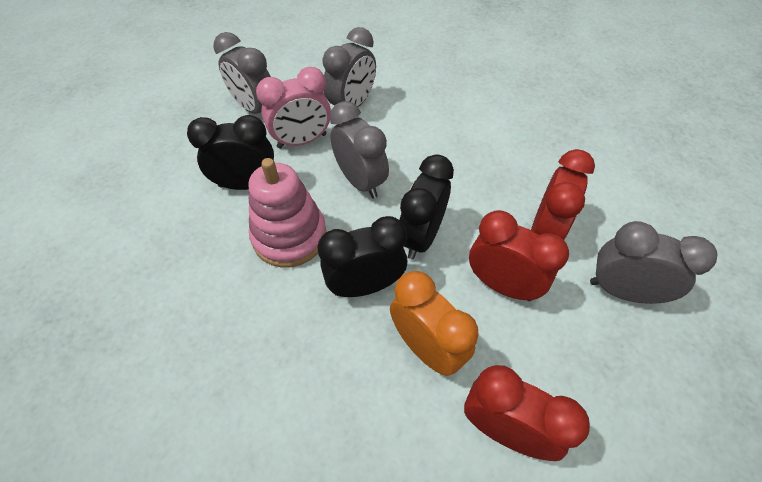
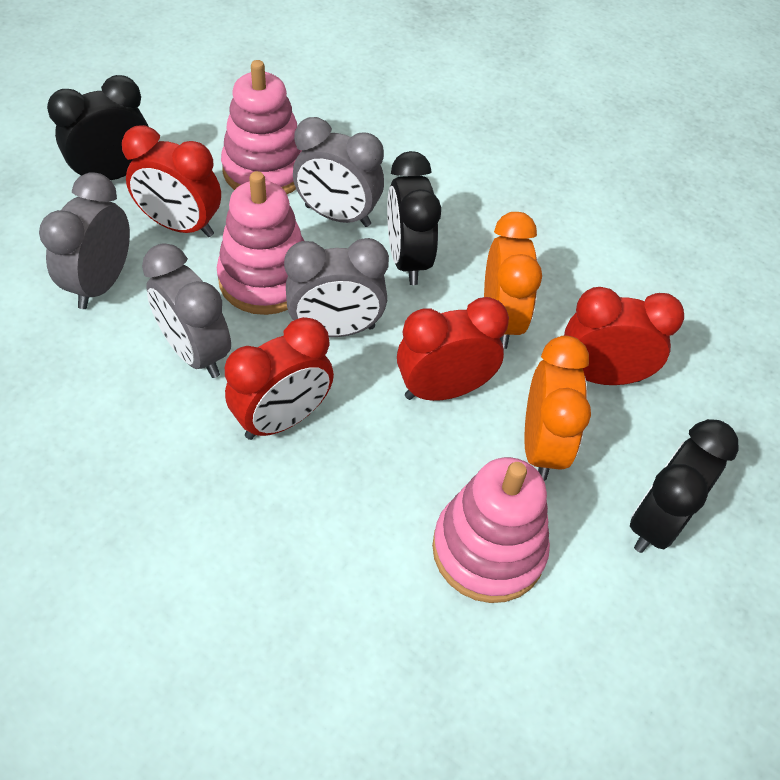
orange clock: [390,271,479,376] = 1 -> [484,212,542,349] [524,335,591,481] = 2
pink clock: [256,67,331,149] = 1 -> none = 0
pink stacking toy: [249,158,327,267] = 1 -> [217,171,304,315] [221,60,302,194] [432,457,550,603] = 3
red clock: [464,365,590,461] [469,210,569,301] [531,149,595,240] = 3 -> [122,125,221,237] [225,317,334,440] [397,297,509,401] [564,287,684,385] = 4

